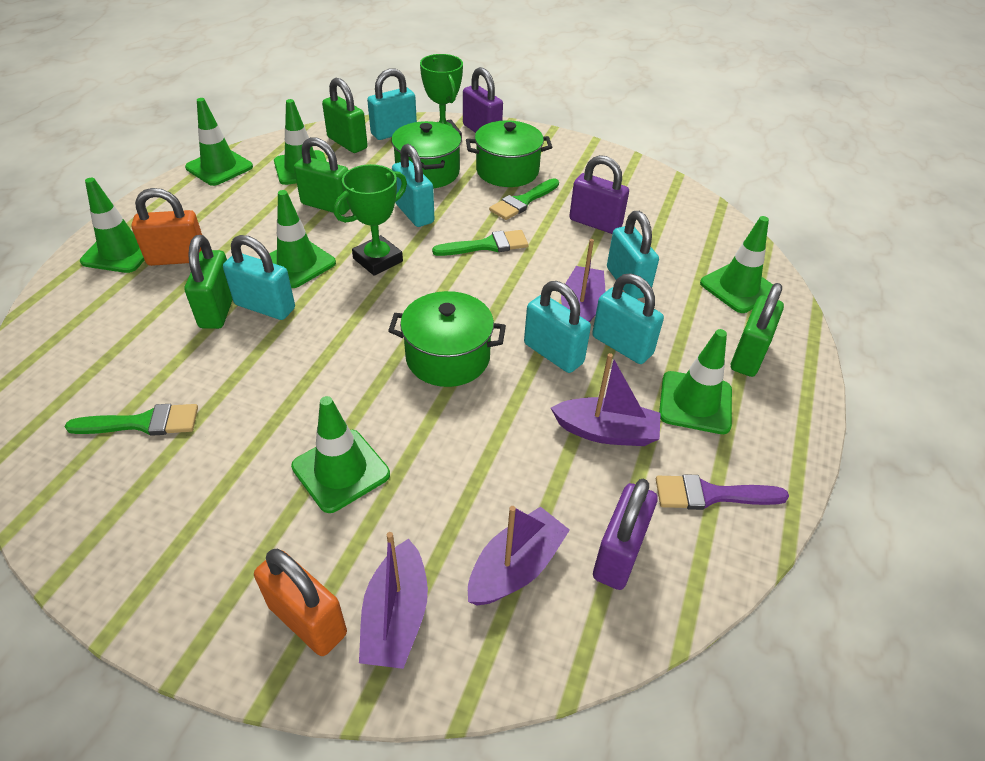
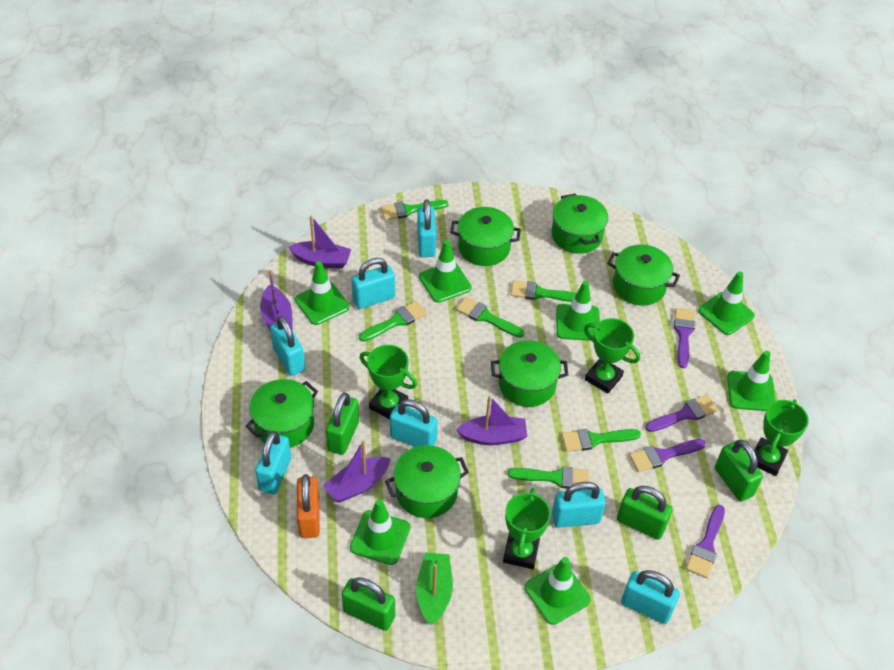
green boat: none = 0 -> [416,553,453,625] = 1
green brush: [65,404,198,436] [432,230,529,256] [489,178,559,220] = 3 -> [359,301,427,342] [381,200,449,220] [456,297,524,338] [508,466,589,489] [511,280,577,302] [561,429,641,452] = 6
green pot: [388,291,506,387] [391,121,462,188] [466,120,552,187] = 3 -> [246,379,318,448] [385,445,469,518] [450,207,521,266] [491,340,568,407] [551,194,608,254] [607,245,680,306] = 6
green trophy: [334,164,407,276] [420,54,463,142] = 2 -> [360,345,417,419] [503,488,551,569] [584,318,640,394] [754,399,809,476] = 4
orange padlock: [131,188,202,266] [254,549,347,656] = 2 -> [297,474,320,538] = 1
purple brush: [656,474,789,510] = 1 -> [629,439,706,472] [646,395,718,432] [674,308,695,368] [686,505,725,578] = 4
purple padlock: [463,67,503,133] [569,155,629,234] [593,479,658,590] = 3 -> none = 0
turquoise padlock: [223,235,295,320] [367,68,417,140] [392,144,434,227] [524,281,591,373] [592,273,664,364] [607,211,659,299] = 6 -> [255,431,291,494] [270,316,305,376] [351,258,395,309] [390,399,438,447] [417,200,436,257] [552,482,606,528] [621,570,680,624] = 7

